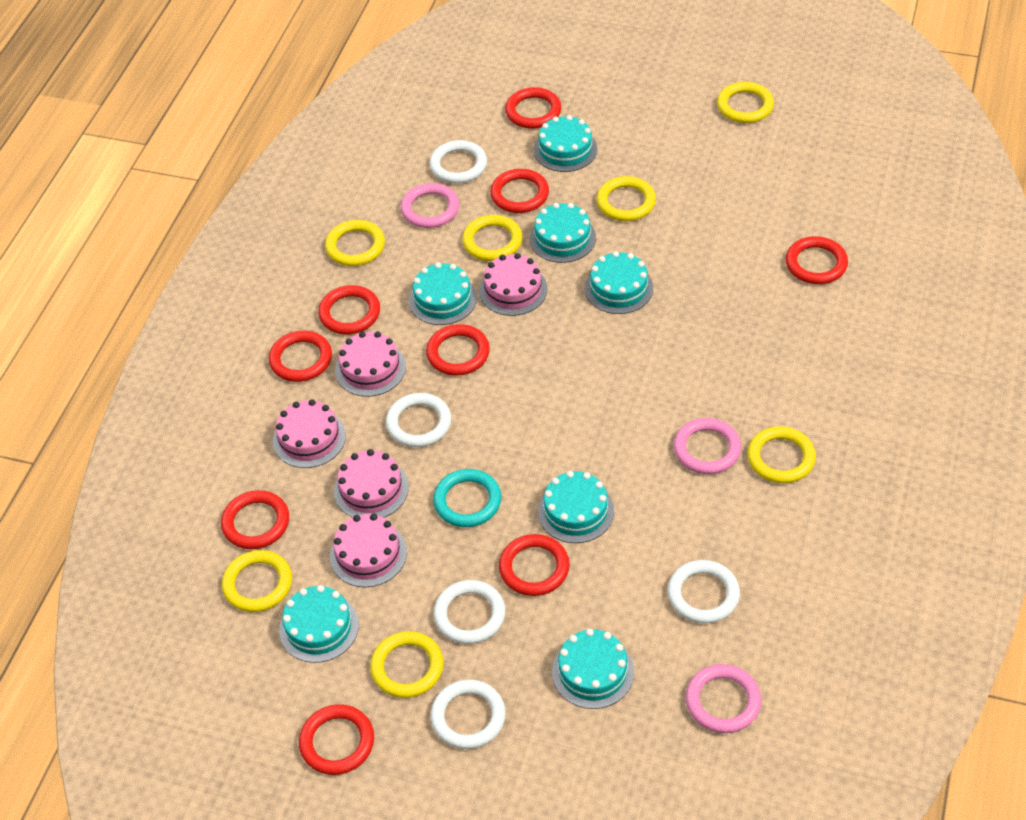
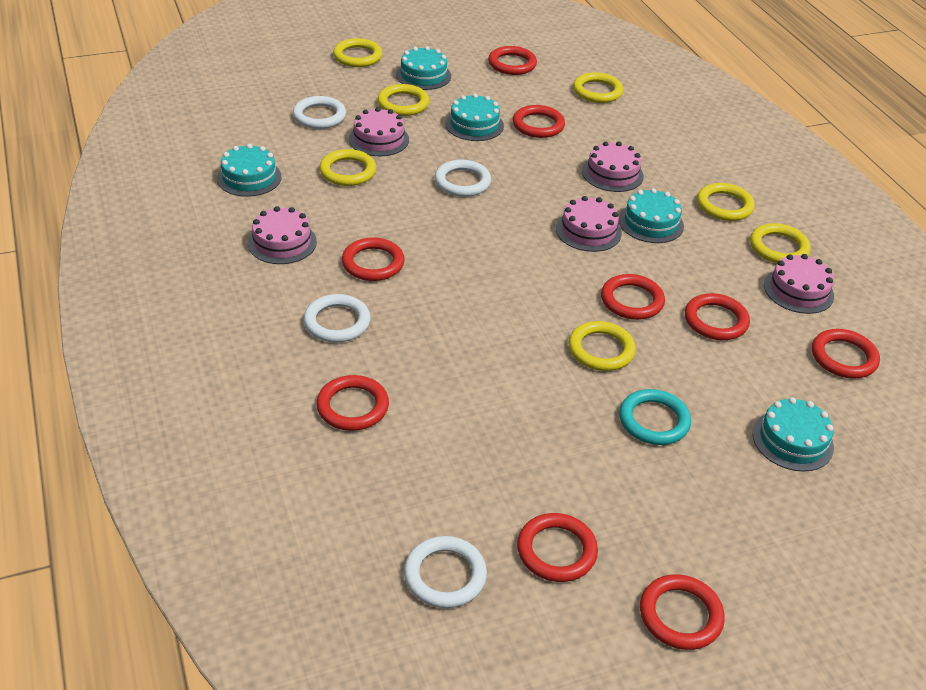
pink ring: [401,183,459,228] [674,418,741,474] [686,664,762,733] = 3 -> none = 0
turquoise cake: [279,585,359,663] [409,262,477,325] [529,203,596,263] [534,115,597,172] [538,471,614,543] [552,629,634,709] [585,251,653,314] = 7 -> [217,144,282,197] [396,46,451,90] [445,94,504,141] [619,188,684,243] [752,397,834,472] = 5
white ring: [386,393,451,447] [430,140,487,183] [431,680,506,749] [434,580,505,644] [668,560,740,623] = 5 -> [293,96,346,129] [303,294,371,342] [404,536,487,608] [434,160,491,197] = 4

